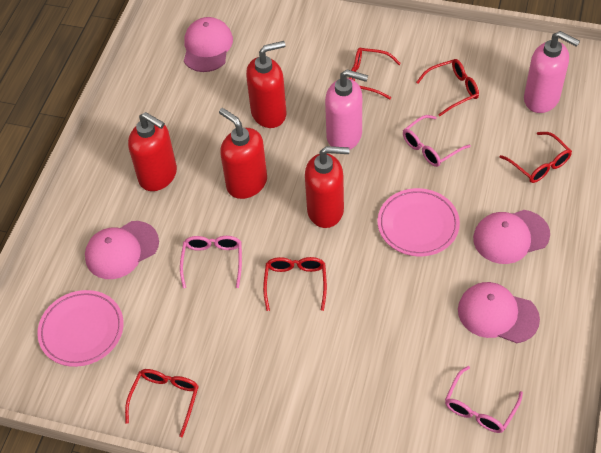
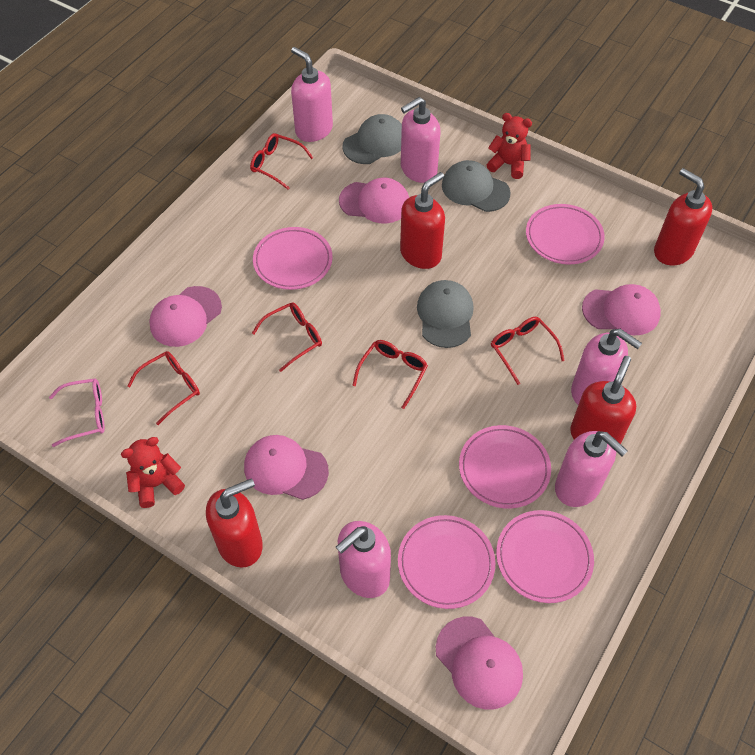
grey cap: none = 0 -> [342,114,402,164] [417,280,474,348] [442,160,511,212] = 3
pink cap: [85,221,159,279] [184,17,233,72] [458,282,540,343] [473,210,550,264] = 4 -> [149,286,222,347] [244,435,329,500] [339,178,409,223] [436,617,523,710] [582,284,661,335] = 5
pink glasses: [180,236,242,288] [403,115,471,167] [445,366,523,433] = 3 -> [49,378,105,447] = 1
pink plate: [37,290,124,367] [378,188,460,256] = 2 -> [253,227,332,290] [398,515,495,609] [459,425,551,509] [496,510,594,603] [526,204,605,265] = 5
pink soap dispenser: [325,70,368,150] [524,31,580,113] = 2 -> [291,47,333,142] [336,521,391,598] [401,97,441,183] [555,431,628,507] [571,329,642,405] = 5
red teddy bear: none = 0 -> [121,437,185,508] [487,113,532,179] = 2

